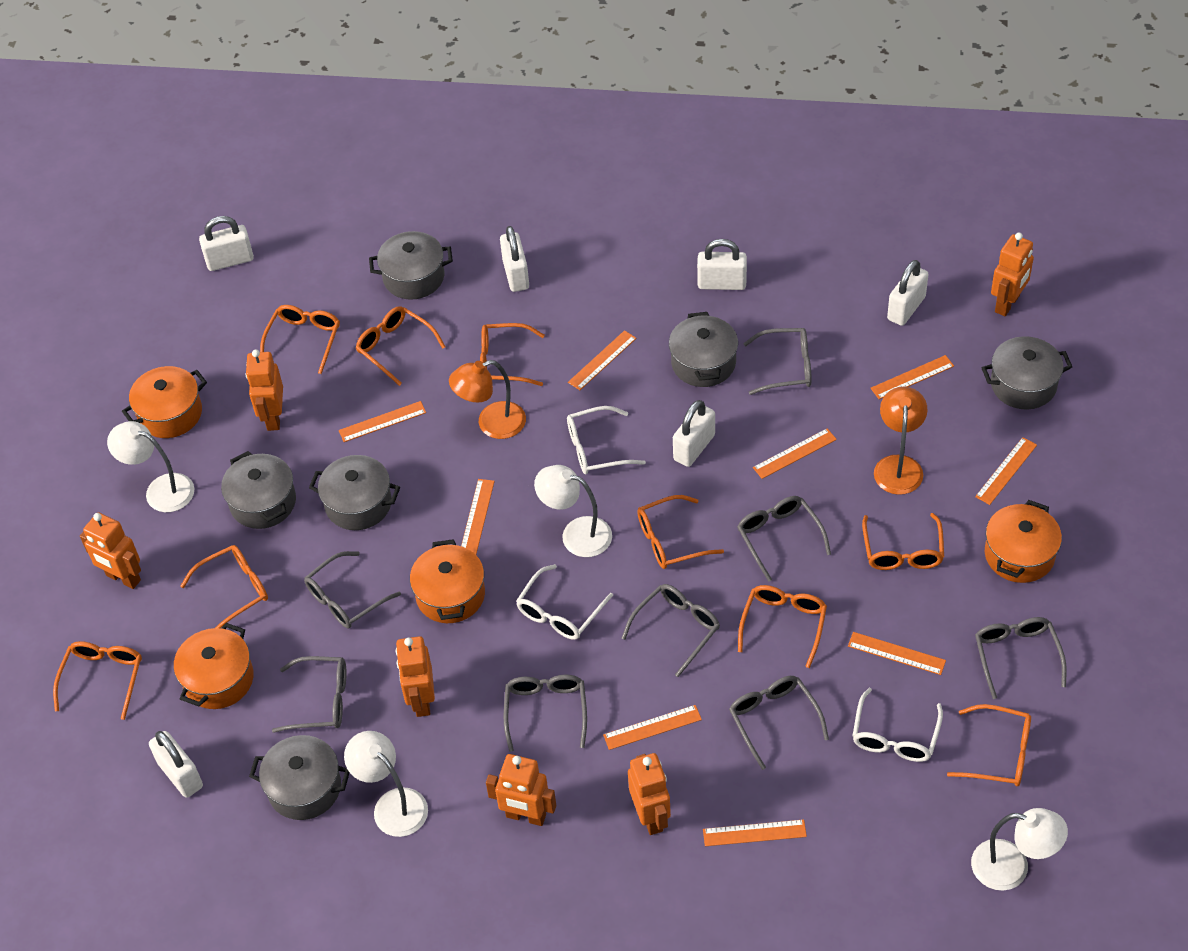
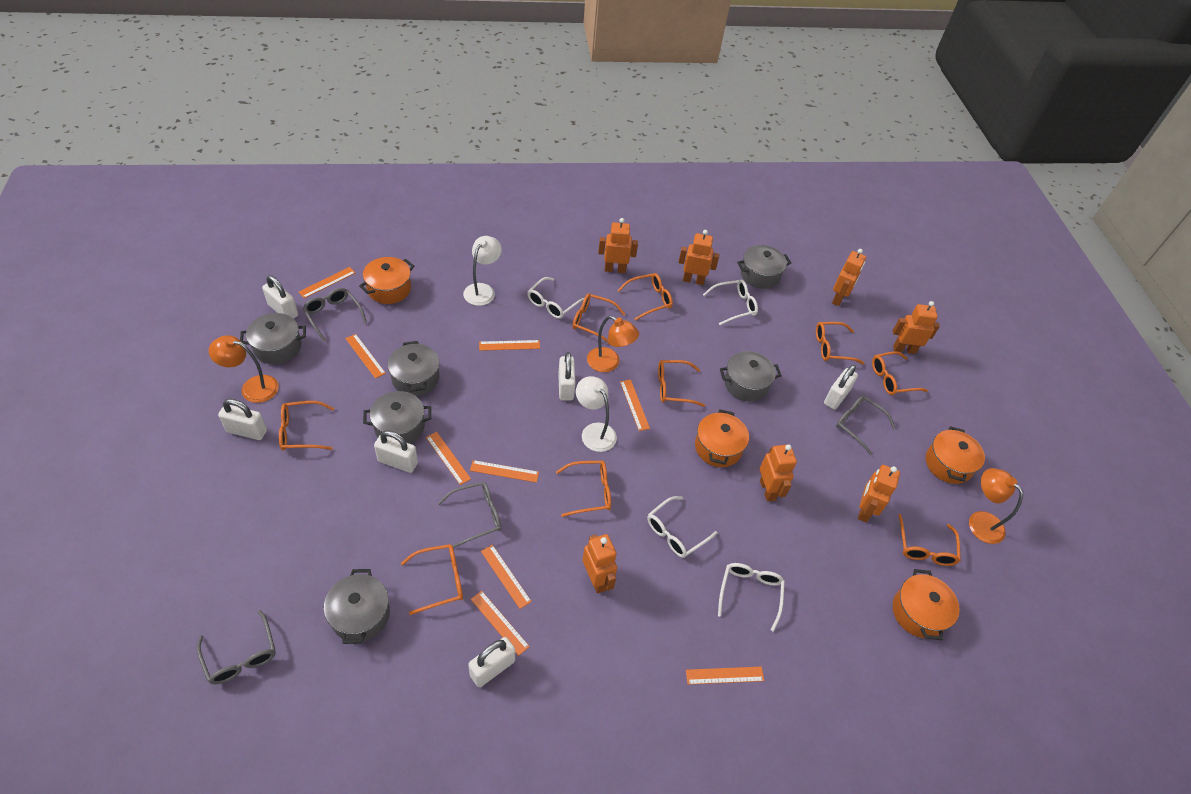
grey glasses: [272,656,346,733] [304,551,401,629] [504,675,587,752] [621,584,720,677] [729,676,829,770] [737,496,831,582] [743,328,812,395] [975,617,1067,699] = 8 -> [197,610,276,684] [303,288,367,341] [438,482,501,548] [836,395,896,456] = 4
orange lamp: [449,360,526,439] [874,386,928,495] = 2 -> [209,335,279,403] [587,316,639,372] [969,468,1023,544] = 3
orange robot: [80,512,141,589] [246,349,283,431] [396,636,435,717] [486,754,556,826] [628,753,671,835] [991,233,1034,316] = 6 -> [583,534,617,594] [598,218,638,273] [678,230,720,285] [760,444,797,502] [832,249,866,306] [858,465,900,523] [893,301,940,354] = 7
white glasses: [516,564,613,640] [567,406,646,474] [852,688,943,762] = 3 -> [527,277,584,319] [647,496,718,558] [703,280,758,325] [718,563,785,632] = 4
white lamp: [107,421,194,512] [344,731,428,837] [534,465,612,557] [971,808,1068,891] = 4 -> [463,236,502,306] [576,376,617,452] = 2

